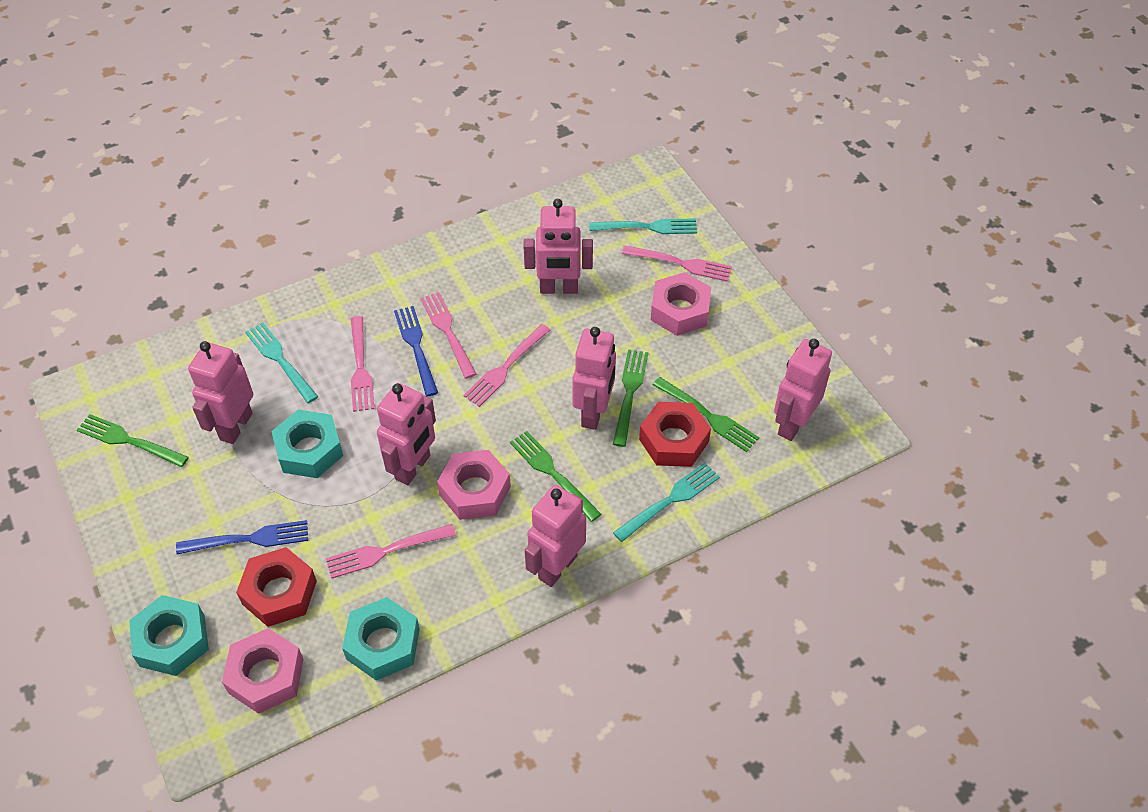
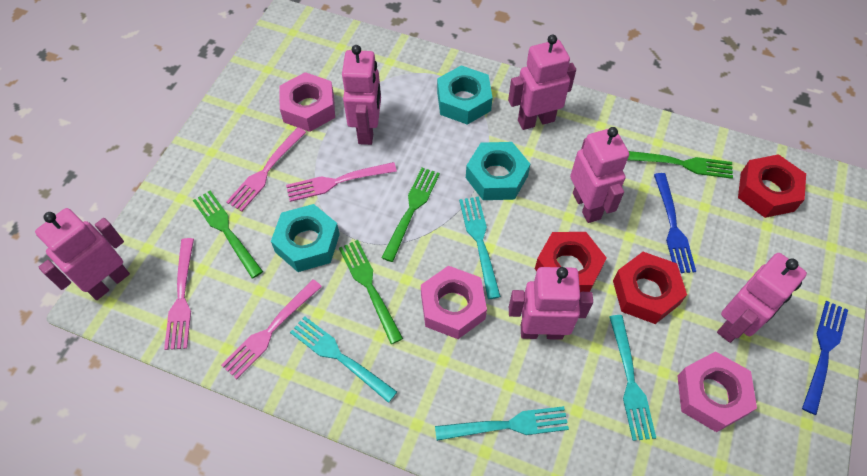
pink fork: [326,524,456,579] [351,316,374,412] [420,292,476,379] [463,324,550,407] [622,246,732,282] = 5 -> [164,238,194,350] [221,279,322,379] [226,127,306,211] [286,162,397,202] = 4
red nut: [236,547,317,627] [639,402,711,467] = 2 -> [535,232,607,292] [613,252,687,324] [738,154,806,218] = 3
turquoise fork: [245,322,318,403] [589,218,697,234] [613,463,720,542] = 3 -> [290,316,397,403] [435,406,569,441] [459,196,501,299] [609,315,656,441] = 4

